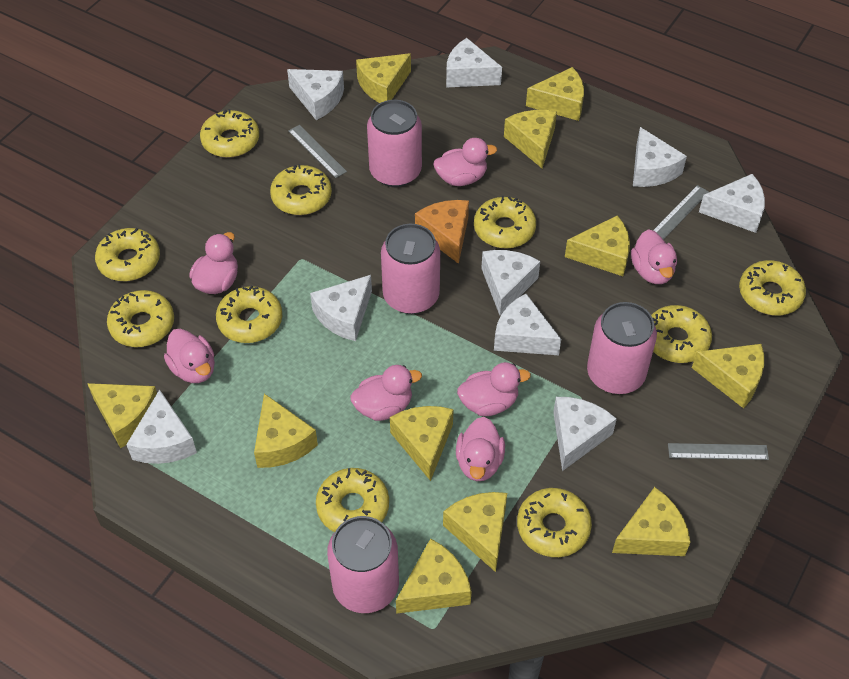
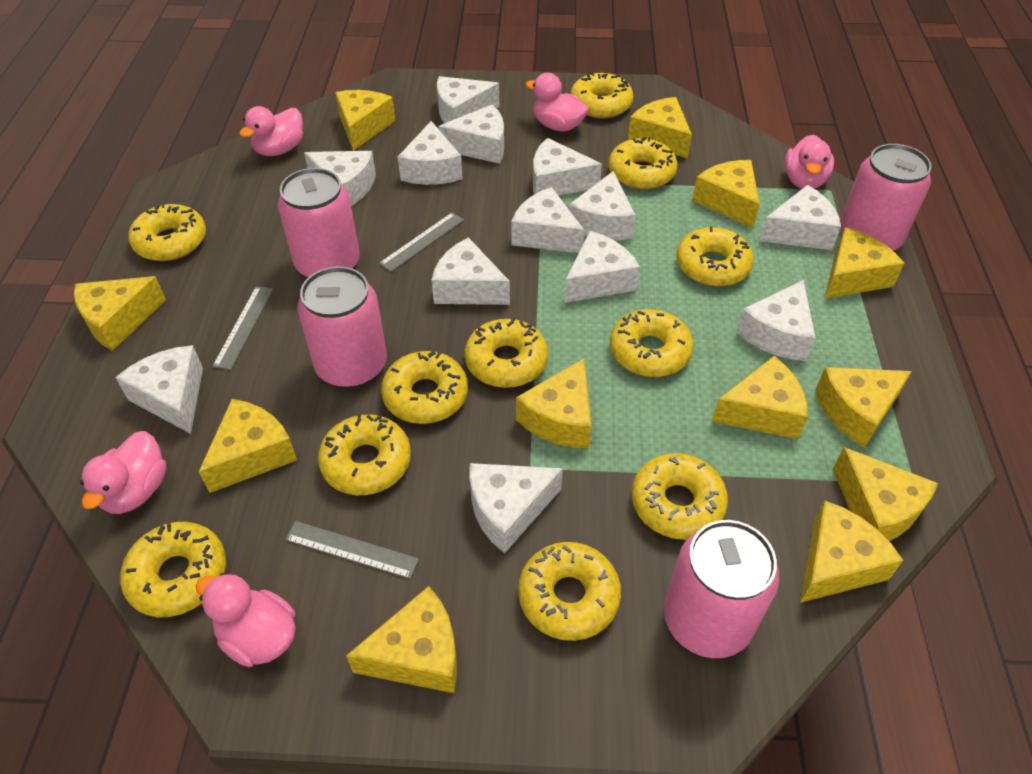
orange cheese: [415,200,469,264] = 1 -> none = 0
pink duck: [164,329,215,383] [189,232,238,294] [350,365,422,421] [434,138,497,186] [456,417,505,481] [457,362,531,416] [631,229,677,284] = 7 -> [80,431,167,514] [196,573,296,667] [239,106,303,156] [525,73,589,132] [784,134,834,189] = 5
white cheese: [126,389,197,464] [287,69,344,120] [310,275,372,341] [446,38,502,87] [481,250,540,316] [494,294,561,355] [553,397,617,471] [633,127,687,187] [699,174,765,233] = 9 -> [115,345,203,434] [304,151,376,206] [398,121,463,185] [431,237,510,305] [437,76,499,123] [438,104,504,164] [470,463,563,553] [511,187,584,253] [533,138,602,196] [564,231,640,303] [569,171,636,240] [736,280,816,361] [759,185,841,250] = 13
yellow cheese: [87,383,157,448] [254,394,318,468] [356,53,411,103] [390,406,454,481] [396,539,472,614] [443,492,507,572] [504,110,557,168] [526,67,584,121] [565,215,630,276] [612,487,691,556] [692,344,764,408] = 11 -> [74,276,166,351] [199,399,297,493] [335,90,396,151] [346,586,457,693] [516,358,591,448] [628,97,692,159] [692,160,760,228] [712,356,808,439] [800,501,903,603] [815,367,912,448] [824,227,904,299] [833,447,938,541] = 12
yellow donut: [95,228,160,281] [107,290,174,347] [200,109,259,158] [216,285,282,343] [270,164,332,215] [316,468,389,532] [474,196,536,249] [517,488,592,557] [651,305,712,363] [739,260,806,315] = 10 -> [120,522,226,617] [128,203,206,261] [318,414,411,495] [381,351,468,424] [465,318,548,388] [518,542,621,641] [570,72,633,118] [608,137,678,189] [610,309,694,377] [632,453,728,540] [676,226,754,286] = 11

